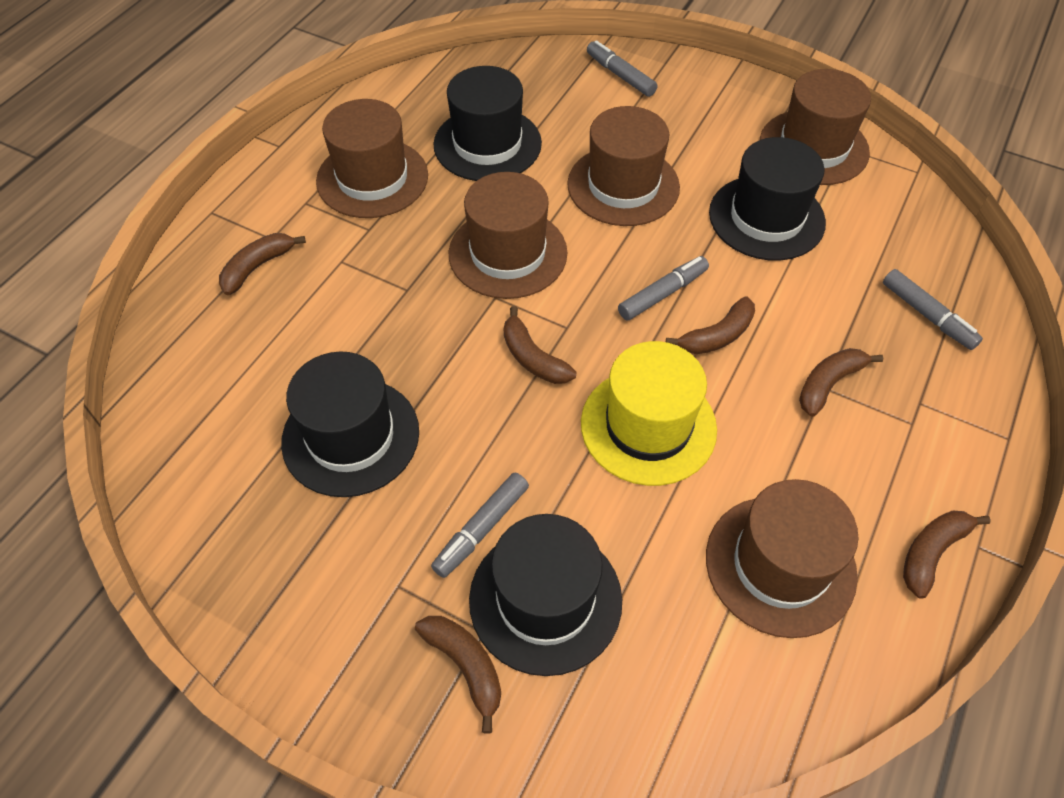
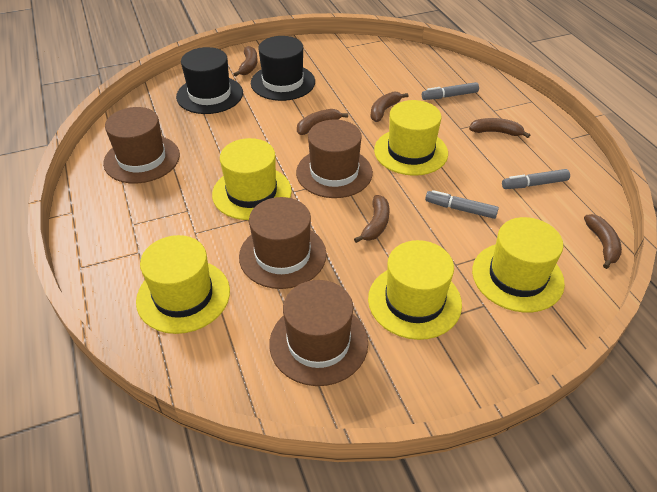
black hat: [281,351,419,497] [433,66,542,181] [469,514,622,676] [709,137,826,260] = 4 -> [176,47,243,114] [251,36,315,101] = 2
brown hat: [316,99,428,218] [448,172,568,299] [567,106,680,226] [706,479,858,638] [760,69,871,185] = 5 -> [103,107,180,183] [239,197,327,289] [269,280,368,386] [296,119,373,198] = 4
grey marker: [431,473,529,578] [587,40,658,97] [618,256,709,321] [883,269,983,350] = 4 -> [422,82,479,100] [425,190,499,219] [502,169,570,189] = 3
yellow hat: [581,341,717,486] = 1 -> [136,235,230,334] [212,138,292,220] [368,240,462,340] [374,100,448,176] [472,217,565,312] = 5

